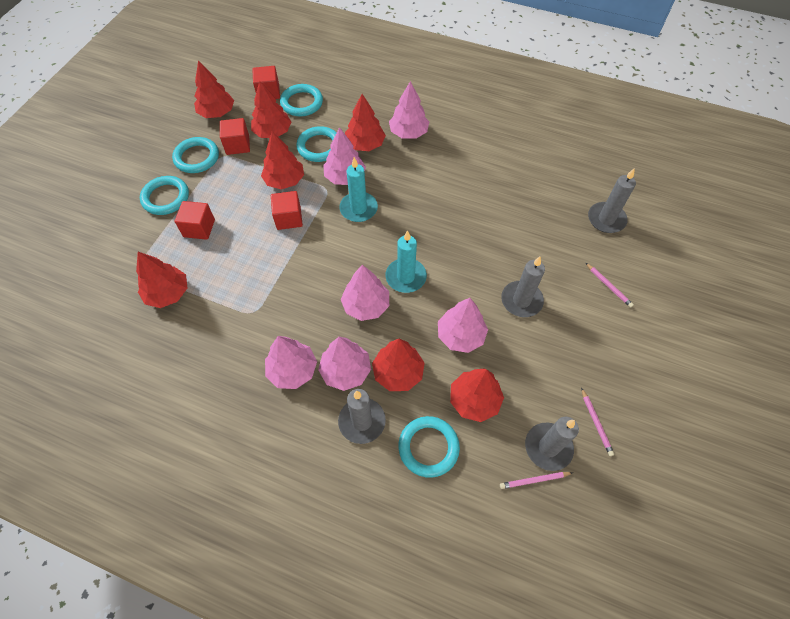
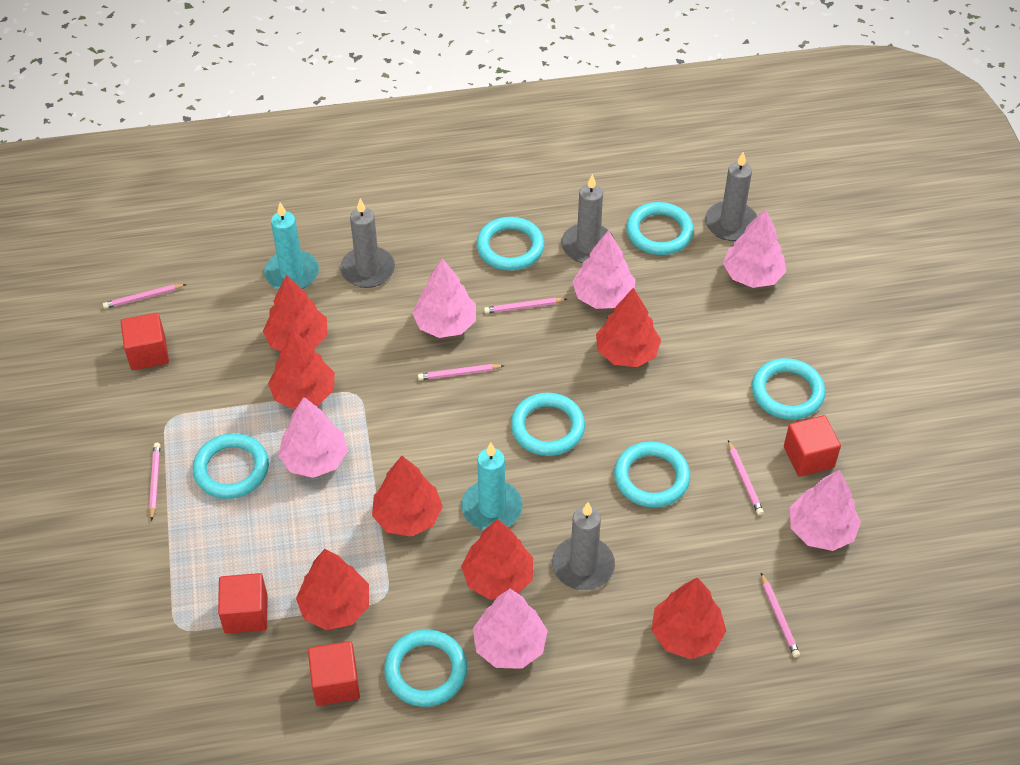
pink pencil: [500,472,573,489] [581,388,614,456] [586,263,634,308] = 3 -> [103,284,186,309] [149,443,160,521] [418,364,505,380] [484,298,567,313] [728,440,764,515] [761,573,800,658] = 6
turquoise ring: [140,176,189,215] [172,137,219,173] [280,84,323,116] [296,126,337,162] [398,416,460,478] = 5 -> [193,433,269,499] [384,630,467,707] [476,217,545,271] [511,393,585,456] [614,441,690,508] [626,202,694,255] [752,358,825,420] = 7

